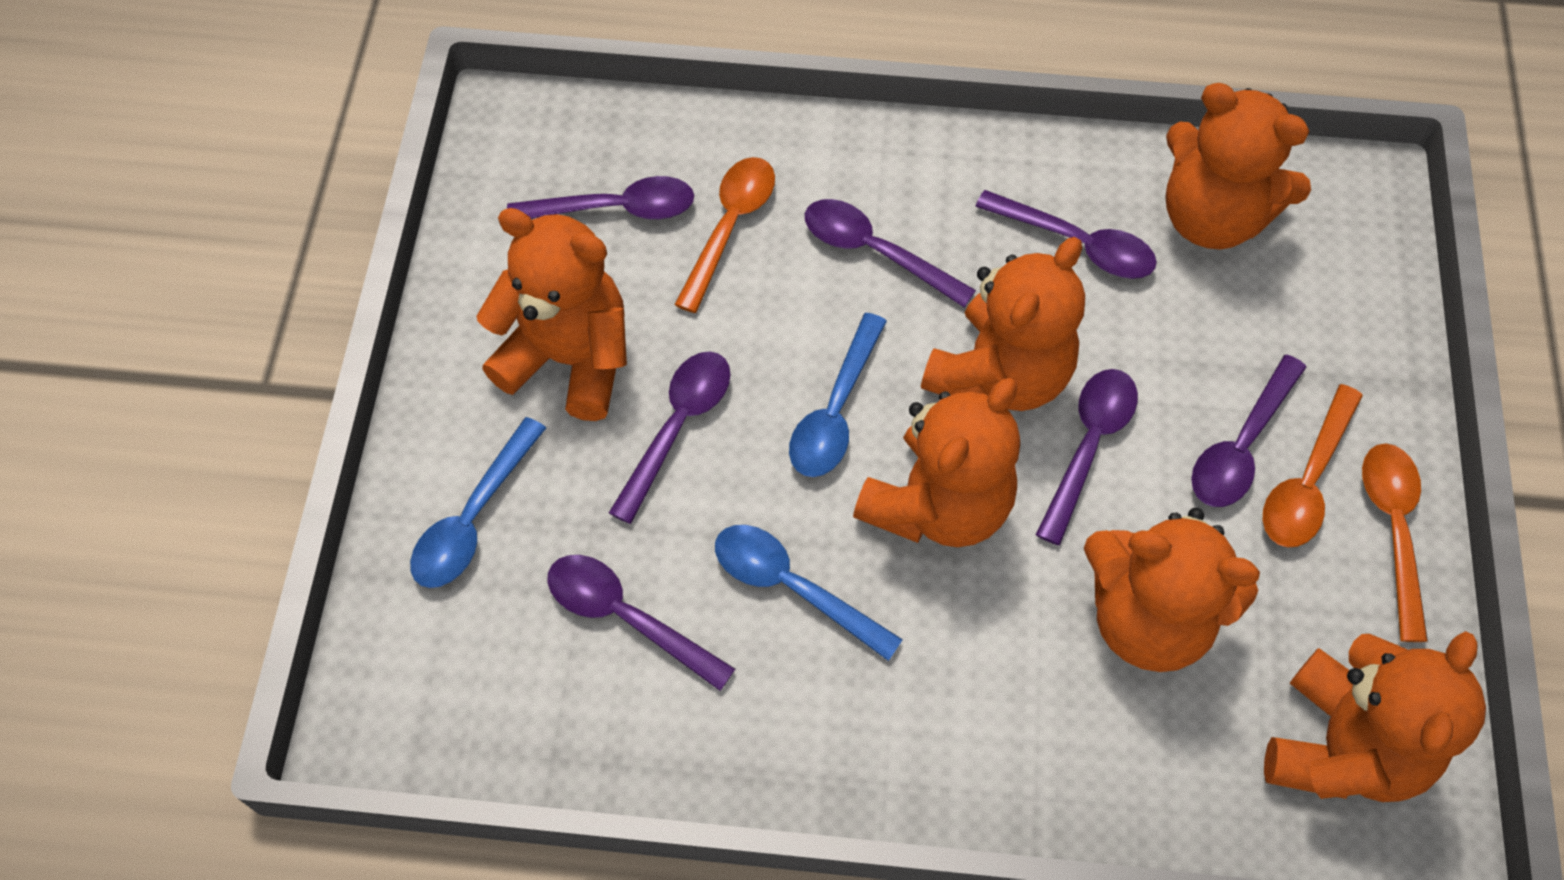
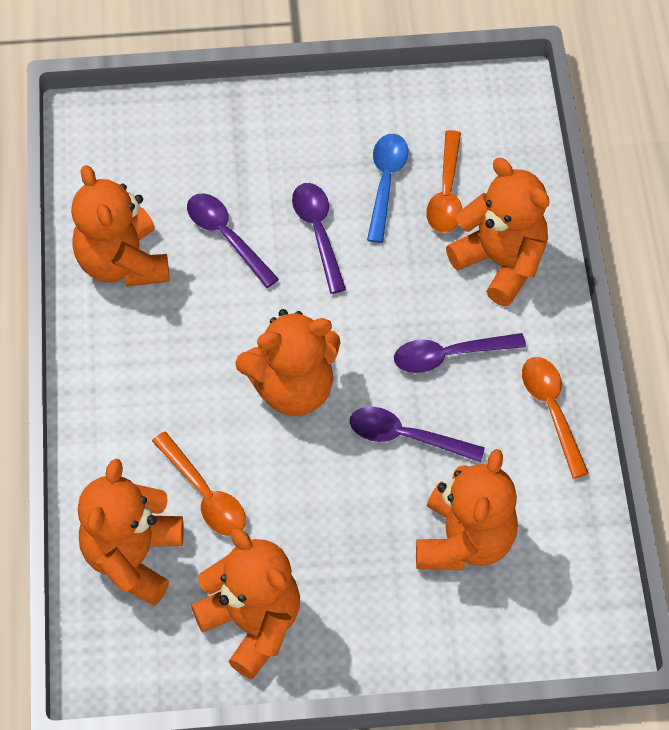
blue spoon: [410,417,546,588] [715,525,903,661] [789,313,887,477] = 3 -> [367,134,408,243] = 1
purple spoon: [507,176,694,219] [547,555,735,691] [609,351,731,524] [805,199,976,307] [975,190,1157,279] [1036,369,1138,545] [1191,355,1306,507] = 7 -> [187,193,279,288] [292,183,346,294] [350,407,485,462] [394,333,526,373] = 4

